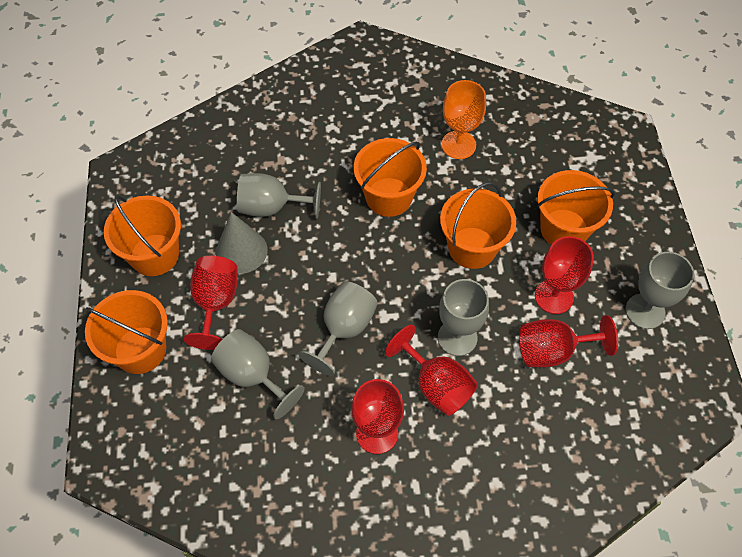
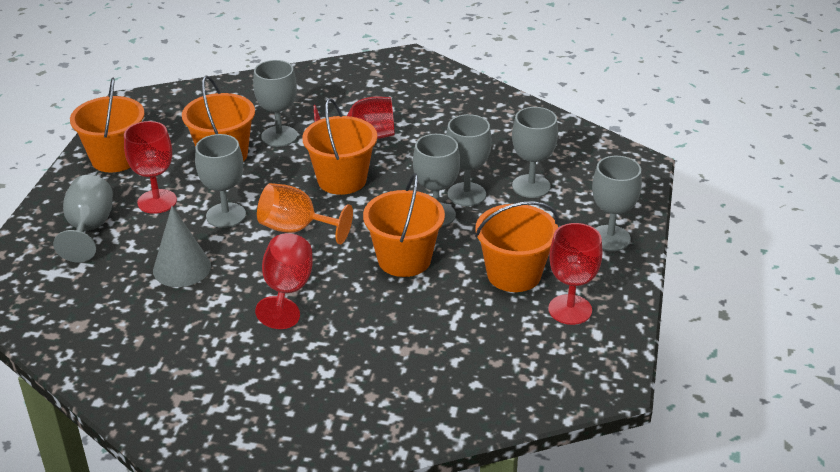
grey goblet: [211,329,305,419] [237,173,321,219] [298,281,378,376] [438,279,489,356] [626,252,694,329] = 5 -> [53,175,113,262] [195,134,246,228] [253,60,298,147] [413,134,460,227] [446,114,492,206] [512,107,558,198] [592,156,642,251] = 7
red goblet: [184,255,238,350] [351,379,404,454] [385,325,478,416] [519,315,618,367] [535,236,594,314] = 5 -> [124,121,177,214] [255,233,313,329] [314,96,395,139] [548,223,603,325] = 4

